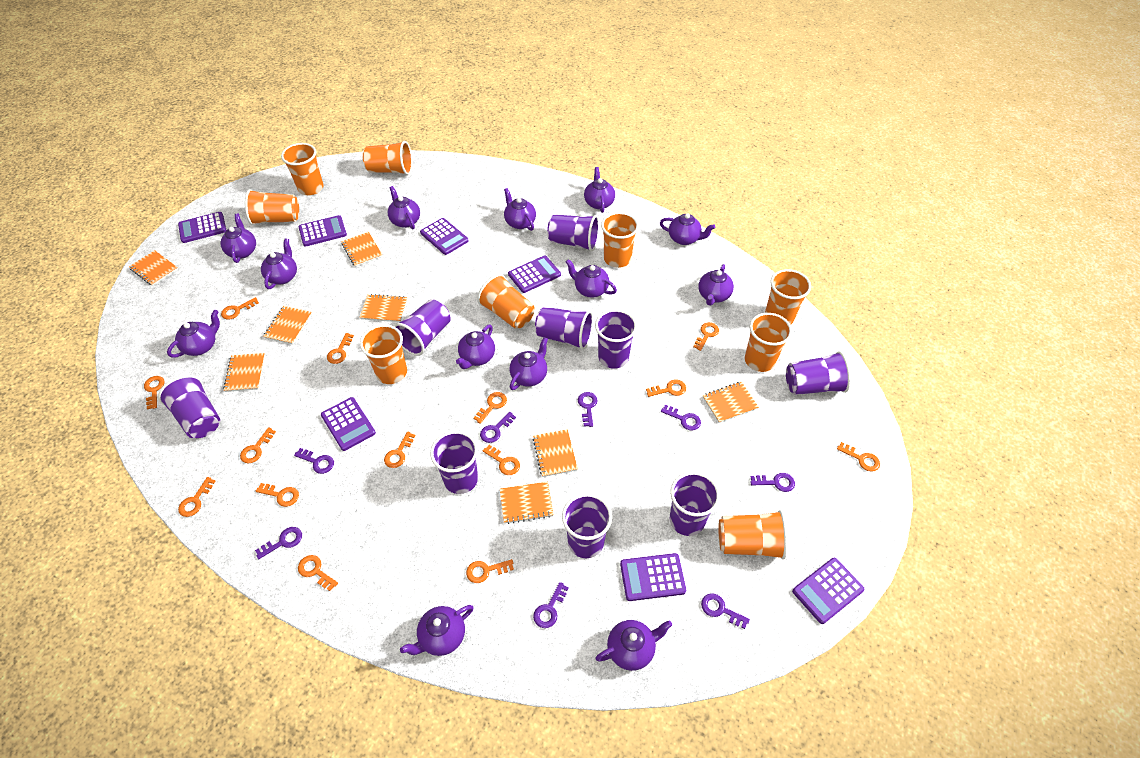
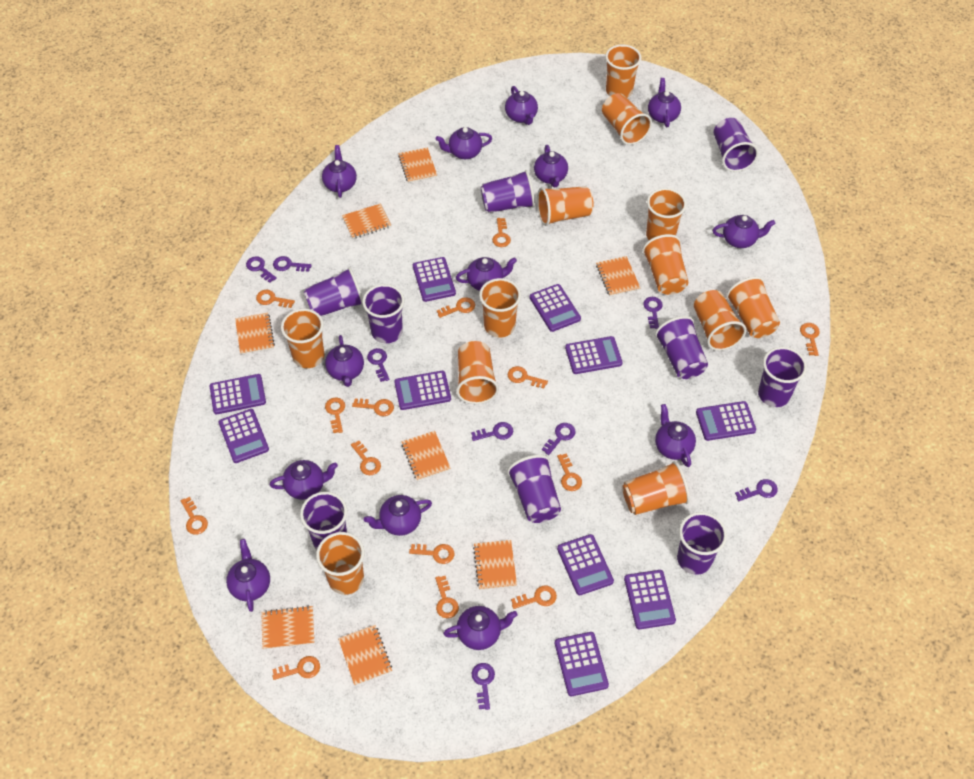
orange cup: [245,189,299,225] [281,143,324,195] [360,325,407,384] [363,141,412,175] [477,274,535,329] [601,212,639,268] [718,510,788,560] [745,313,792,372] [765,269,811,325] = 9 -> [281,309,324,368] [316,532,364,595] [456,341,499,404] [479,278,521,338] [537,186,594,226] [602,93,652,145] [605,44,641,98] [622,461,690,515] [642,234,688,295] [646,188,687,240] [694,290,747,351] [726,276,780,338] = 12
purple calculator: [178,212,226,243] [298,215,347,247] [321,397,376,451] [420,218,469,255] [508,256,561,293] [620,553,686,601] [792,558,864,624] = 7 -> [210,374,266,414] [219,409,269,463] [394,371,451,410] [413,257,456,302] [530,284,581,332] [555,632,609,696] [557,534,614,596] [565,336,623,374] [624,570,676,629] [696,401,756,441] = 10

